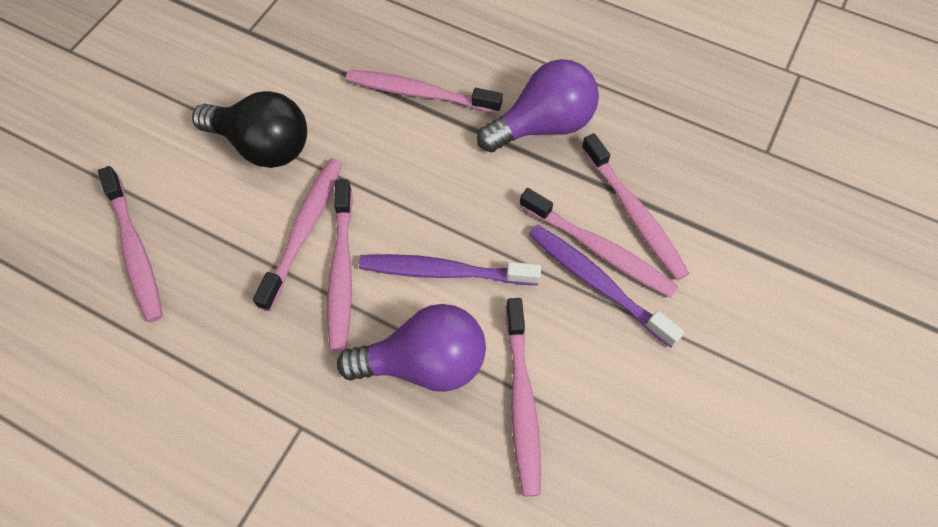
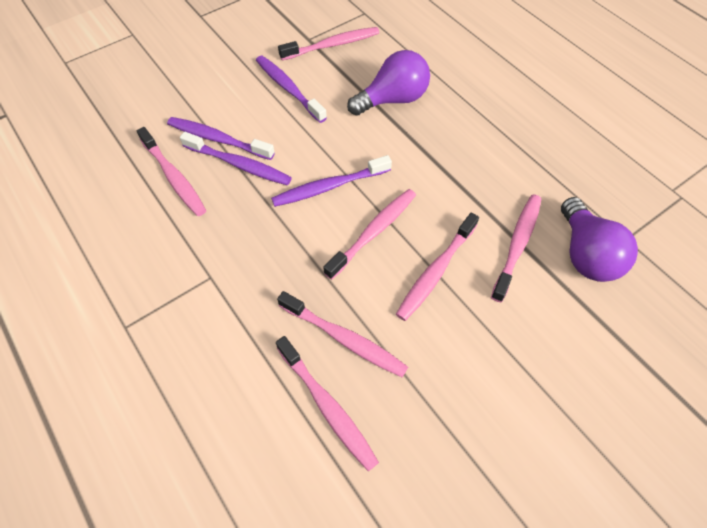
black light bulb: [192,91,307,168] = 1 -> none = 0
purple toothbrush: [359,254,541,285] [528,225,685,348] = 2 -> [167,117,275,160] [180,132,292,186] [256,56,327,123] [271,155,392,207] = 4

